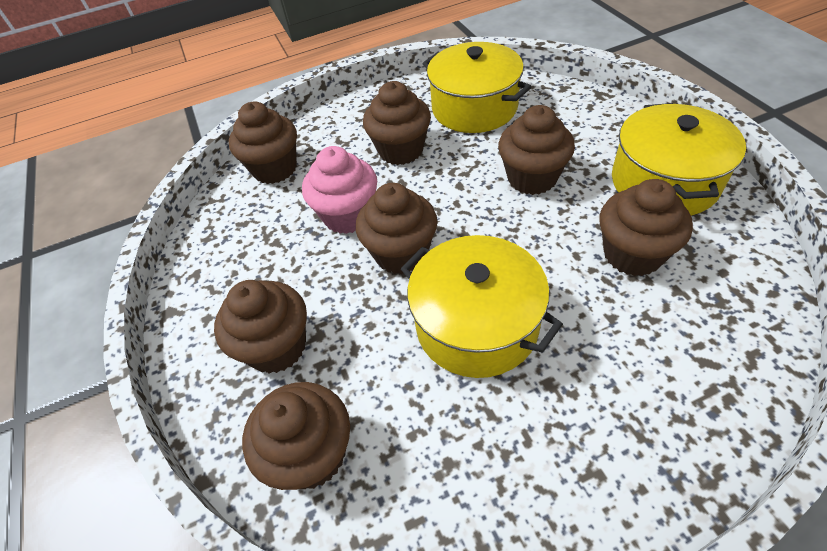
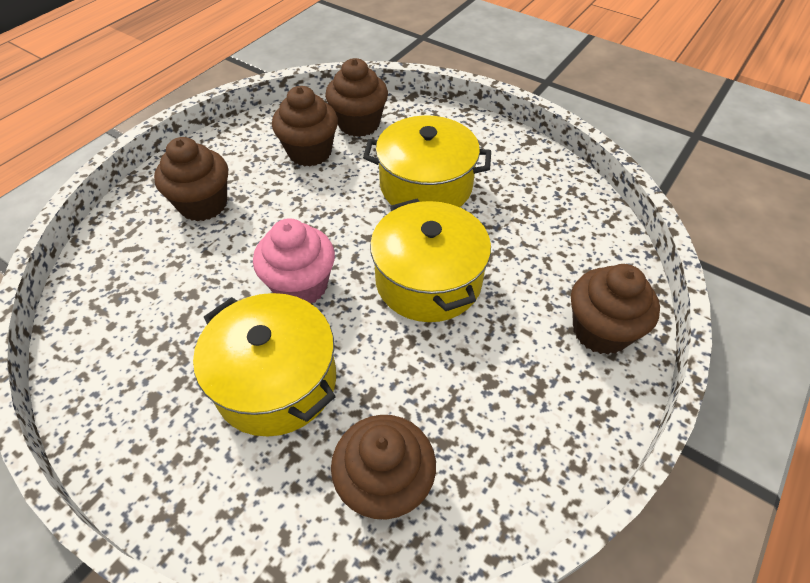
brown cupcake: [214,280,307,374] [229,101,297,184] [242,382,350,490] [356,183,437,274] [363,81,431,165] [498,105,575,195] [600,179,693,276] = 7 -> [154,137,228,221] [272,86,338,166] [325,58,388,137] [331,415,436,520] [571,264,660,354] = 5

